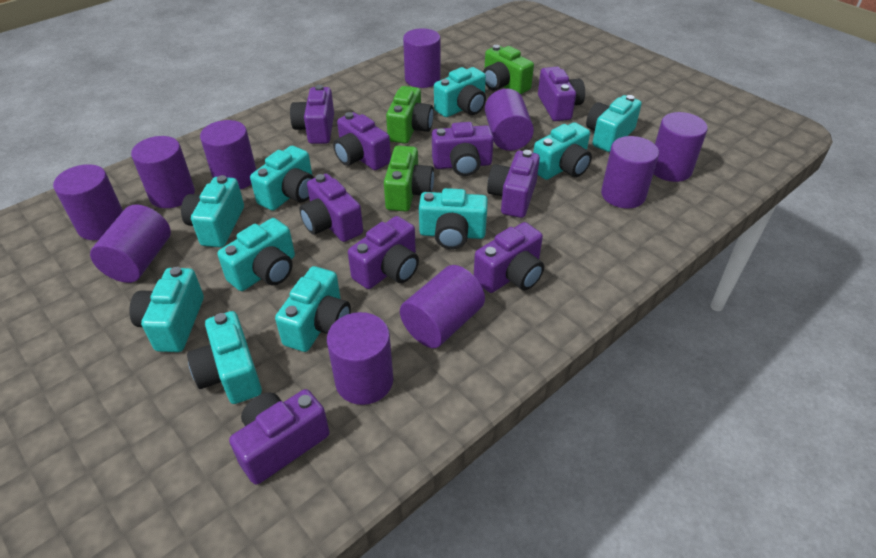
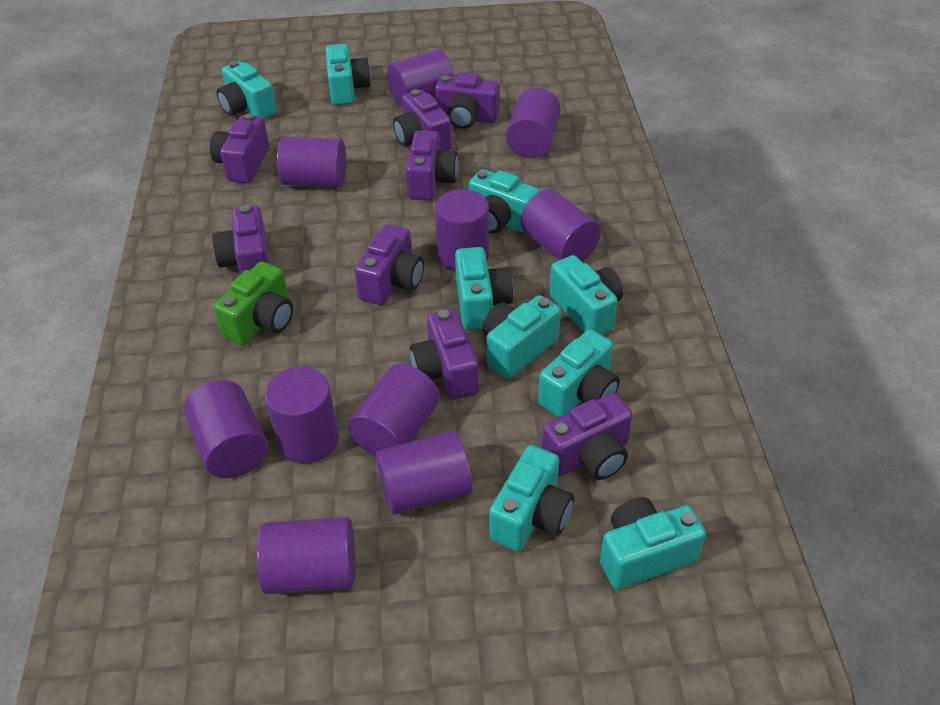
green camera: [384,145,434,212] [386,86,434,144] [483,45,534,95] = 3 -> [214,262,293,345] = 1
purple camera: [229,389,329,485] [290,85,334,144] [299,174,363,242] [333,112,391,170] [348,216,419,289] [432,122,494,176] [474,222,544,293] [487,150,540,218] [538,67,585,121] = 9 -> [210,113,269,183] [212,205,270,274] [354,224,424,305] [393,89,452,151] [406,130,458,200] [410,309,479,400] [435,72,499,129] [542,393,633,480] = 8
turquoise camera: [129,267,204,352] [181,175,244,247] [187,311,262,404] [217,218,295,291] [250,146,314,211] [275,266,351,352] [419,188,488,249] [434,67,486,117] [533,122,592,180] [586,95,642,152] = 10 -> [217,61,277,119] [326,44,371,105] [455,247,513,330] [469,169,540,234] [483,295,561,379] [489,445,574,551] [538,329,620,417] [550,255,623,335] [600,497,706,589] = 9

